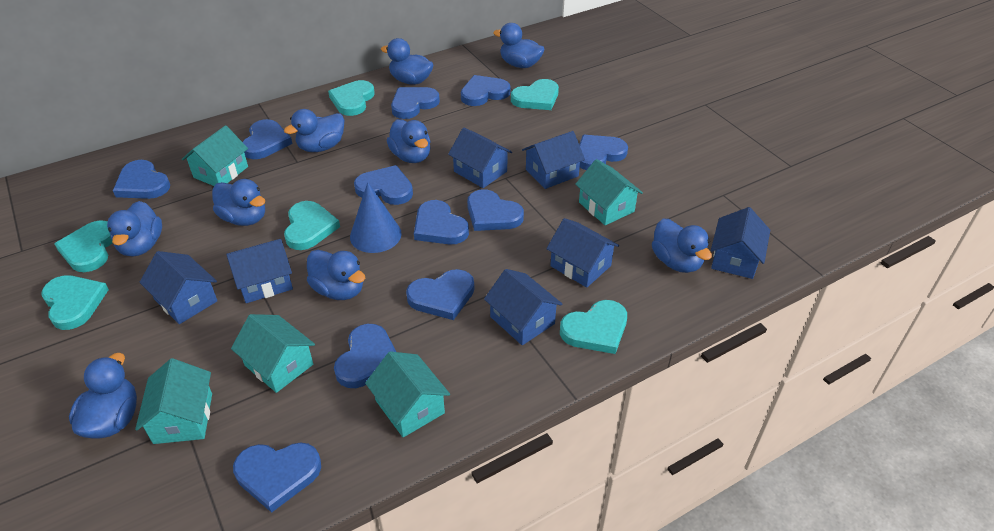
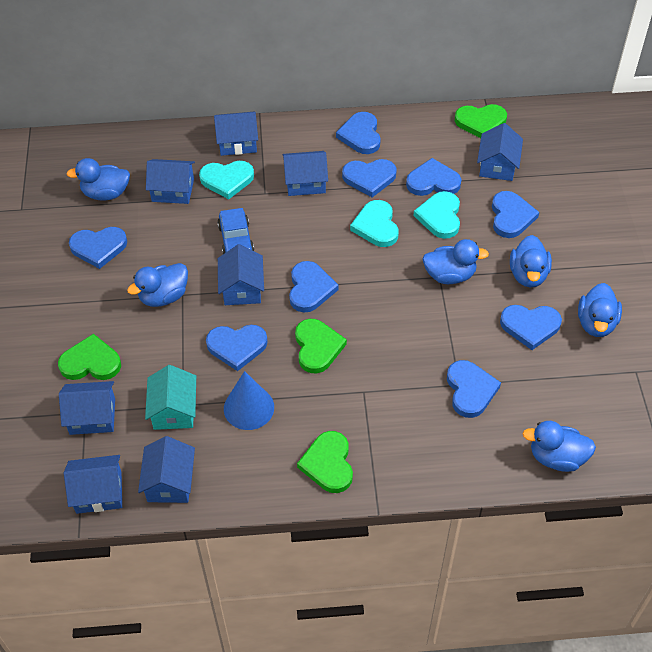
blue car: none = 0 -> [217,208,254,254] = 1
blue duck: [69,353,137,438] [107,201,162,257] [212,179,265,226] [284,109,344,152] [307,250,365,300] [381,38,434,85] [387,119,431,163] [494,23,545,68] [652,219,712,273] = 9 -> [67,158,130,200] [127,263,188,307] [422,239,489,284] [510,235,552,287] [523,421,596,472] [578,283,622,337] = 6
blue heart: [113,160,170,199] [233,442,321,513] [243,119,293,159] [334,324,396,388] [354,165,413,205] [391,87,440,119] [406,269,474,320] [414,200,469,245] [461,75,511,106] [467,189,524,231] [579,135,628,170] = 11 -> [69,227,127,269] [206,325,268,371] [289,261,339,313] [336,112,381,154] [342,159,397,198] [406,158,461,196] [447,360,501,418] [492,191,539,238] [500,305,562,350] = 9
blue house: [139,251,217,324] [226,239,293,303] [448,128,512,188] [484,269,562,345] [522,131,585,189] [546,218,619,288] [711,207,770,279] = 7 -> [59,381,115,435] [64,455,122,514] [138,436,195,503] [146,159,195,204] [214,112,258,156] [218,244,264,305] [283,151,328,196] [477,123,523,181] = 8
green heart: none = 0 -> [58,334,121,380] [295,319,347,373] [297,431,353,493] [455,104,507,138] = 4
turquoise heart: [41,275,109,330] [54,220,113,272] [284,201,340,250] [328,80,375,116] [511,79,559,110] [560,300,627,354] = 6 -> [199,161,254,199] [350,200,399,247] [414,191,460,239] = 3
turquoise house: [135,358,212,444] [182,125,248,186] [231,314,315,393] [365,351,450,437] [575,159,643,225] = 5 -> [145,365,196,430] = 1

